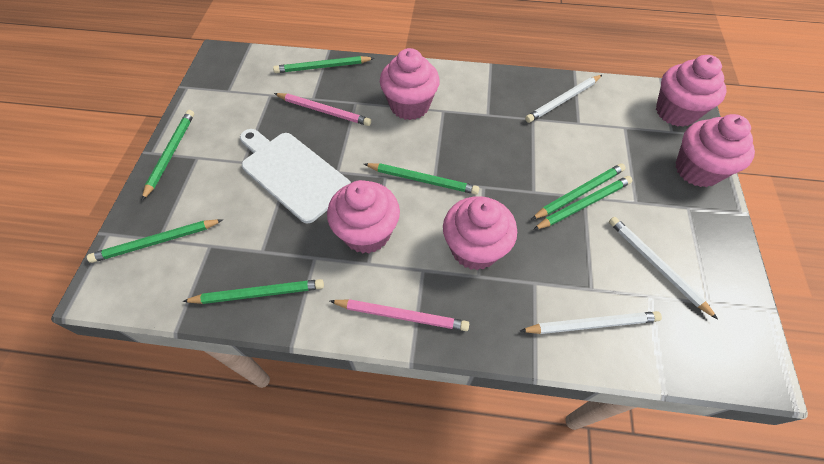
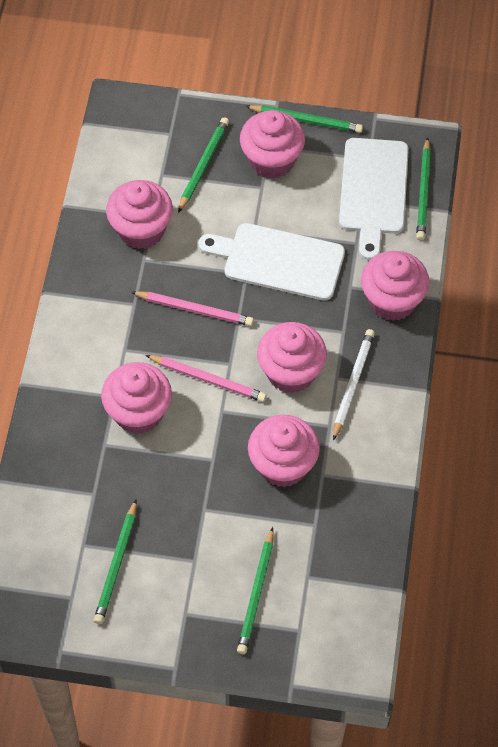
green pencil: [87,219,223,263] [142,110,194,201] [182,279,324,304] [273,56,375,73] [364,163,479,194] [531,164,626,220] [533,176,632,230] = 7 -> [94,500,137,624] [178,118,229,213] [237,527,274,654] [245,105,363,133] [416,137,431,240] = 5
pink cupcake: [327,180,400,253] [380,48,440,120] [443,196,517,270] [656,55,727,127] [675,114,755,187] = 5 -> [101,362,172,434] [106,180,173,249] [240,110,305,179] [248,415,320,487] [257,322,327,393] [361,251,430,321] = 6
white cutting board: [240,129,351,223] = 1 -> [198,223,345,301] [339,138,409,260] = 2
white pencil: [520,311,662,334] [525,75,602,123] [609,217,718,320] = 3 -> [333,329,375,441] = 1

